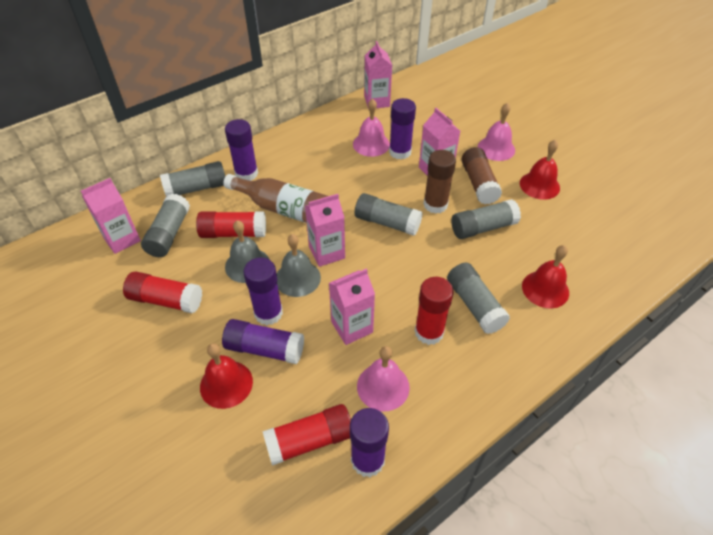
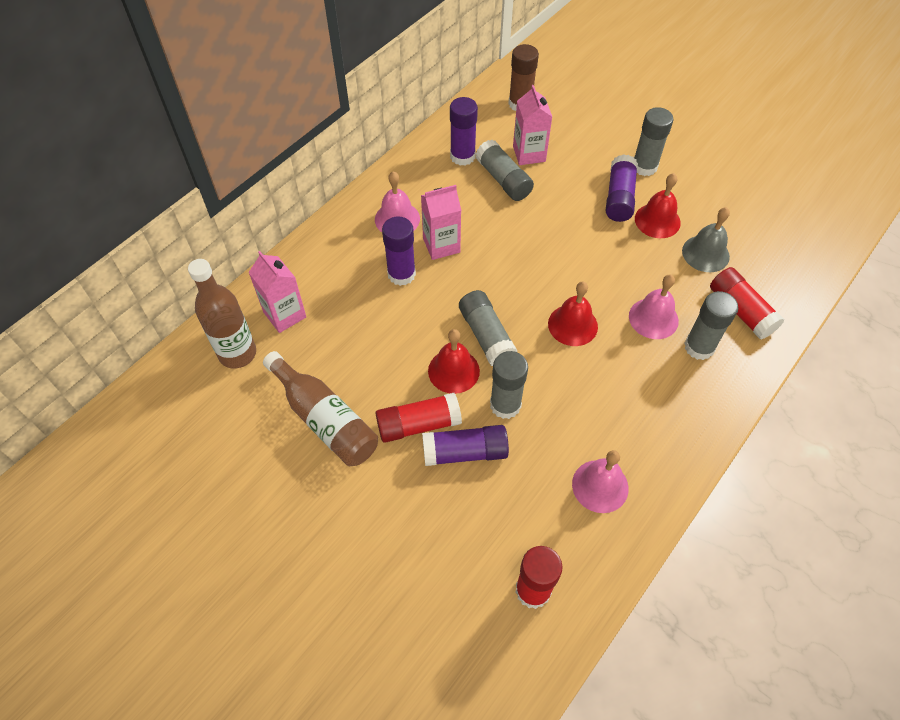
brown bottle: [223,174,328,223] = 1 -> [188,259,256,369] [263,351,378,466] = 2
brown glue stick: [423,150,456,214] [461,147,502,204] = 2 -> [508,44,539,111] = 1
grey bell: [225,220,269,283] [277,234,321,297] = 2 -> [682,207,730,272] = 1
pink carton: [81,178,141,254] [305,194,345,267] [329,268,375,345] [364,41,392,109] [419,108,460,176] = 5 -> [248,251,306,333] [421,185,461,260] [513,85,552,165] = 3
purple glue stick: [222,319,304,364] [225,119,258,181] [243,258,283,325] [350,408,389,477] [389,98,416,159] = 5 -> [382,217,416,286] [422,425,509,466] [450,97,478,166] [606,154,638,222] = 4
red glue stick: [123,271,202,313] [196,211,266,238] [263,404,351,466] [415,277,453,345] = 4 -> [375,393,462,443] [515,546,563,609] [710,267,785,339] = 3

